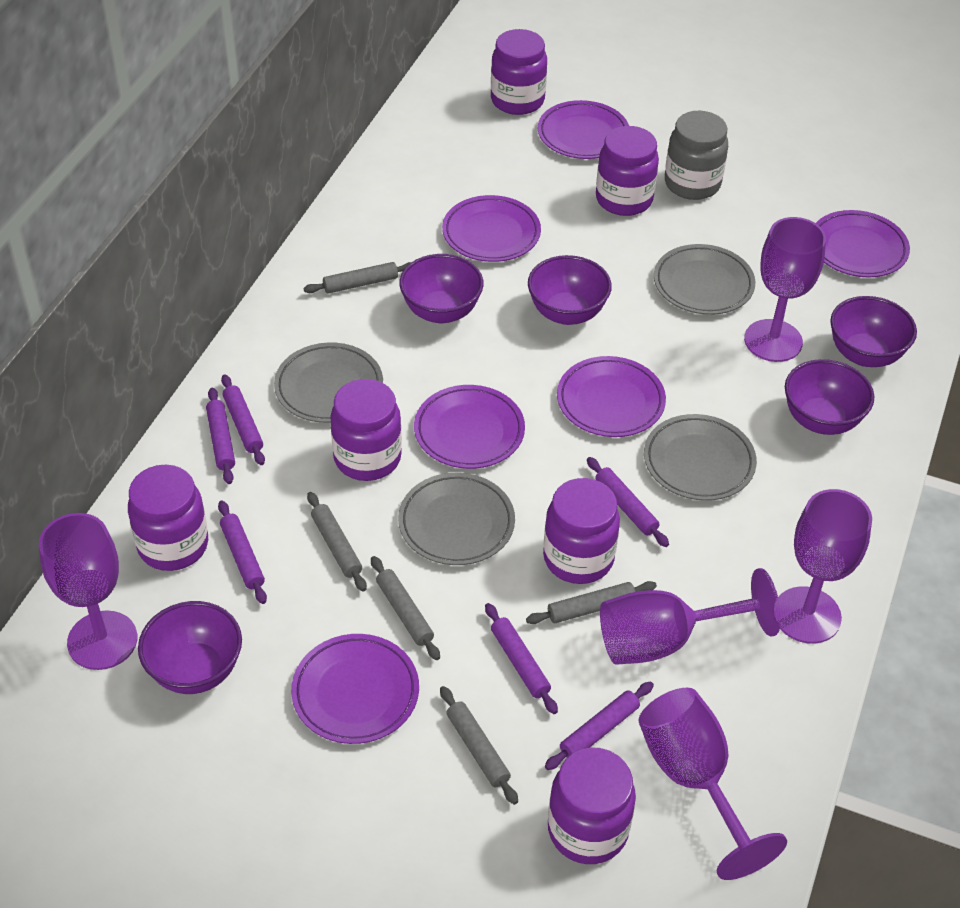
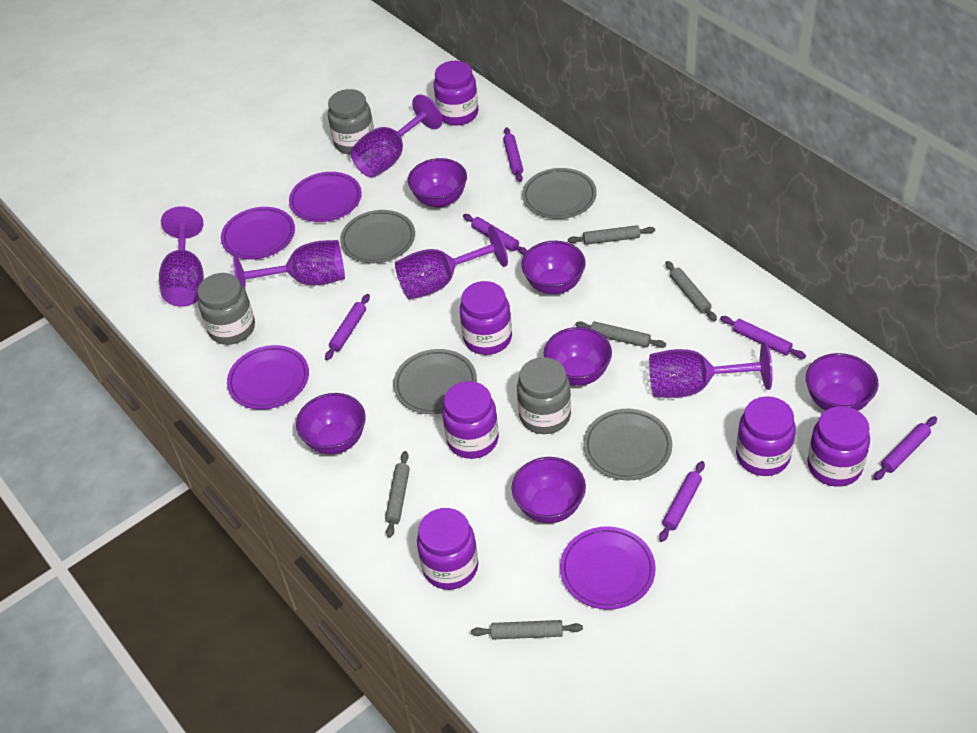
grey jar: [665,111,728,200] = 1 -> [197,273,255,345] [328,89,374,155] [517,357,571,434] = 3
purple bowl: [138,601,242,694] [399,254,484,323] [528,255,612,325] [785,359,874,435] [830,296,917,367] = 5 -> [296,393,366,454] [408,158,467,208] [512,457,586,523] [522,241,586,294] [544,327,612,386] [806,353,879,411] = 6
purple plate: [291,634,419,744] [414,385,525,469] [442,195,541,262] [538,100,629,159] [557,356,666,437] [816,210,910,278] = 6 -> [221,207,295,260] [227,345,309,410] [289,172,362,222] [560,526,656,610] = 4

